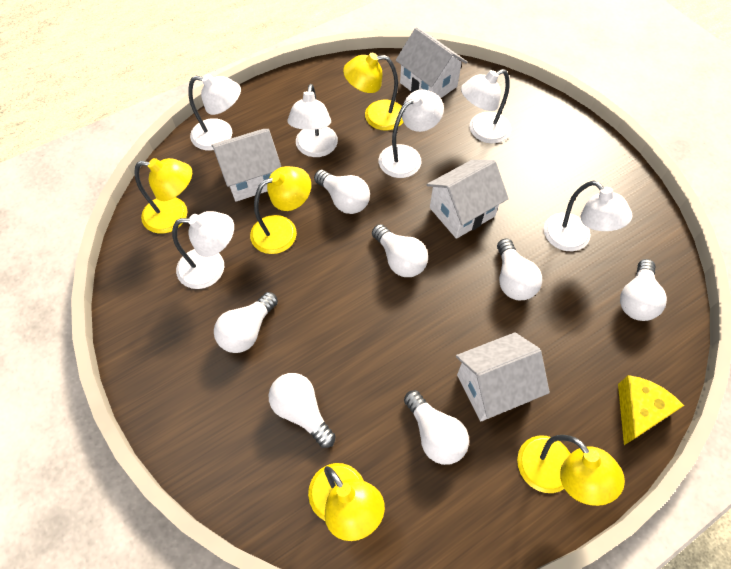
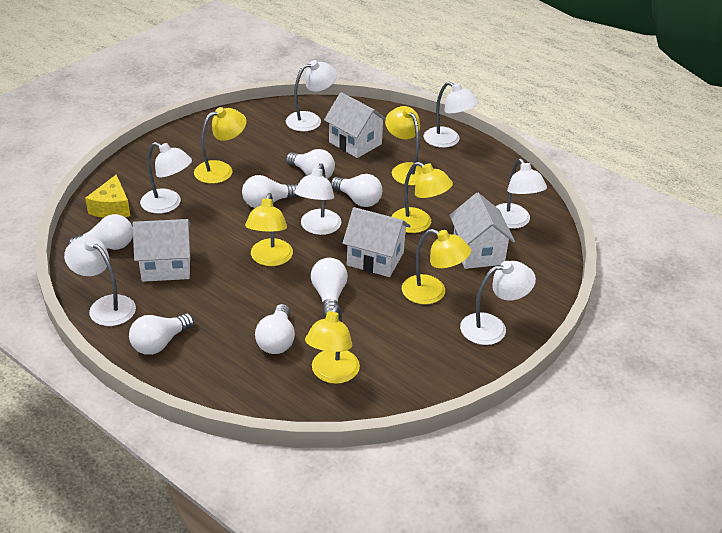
white lamp: [172,211,234,289] [188,74,241,151] [287,84,338,157] [379,89,444,178] [461,69,511,143] [544,181,633,251] = 6 -> [64,236,136,326] [140,142,192,214] [286,60,337,131] [295,164,341,235] [424,82,479,148] [460,261,536,345] [495,158,547,229] = 7
yellow lamp: [134,158,192,234] [250,166,311,254] [308,463,385,541] [343,53,403,130] [517,435,625,506] = 5 -> [194,107,247,184] [245,193,293,266] [305,304,360,384] [385,106,423,185] [392,162,453,233] [402,229,471,305] = 6

